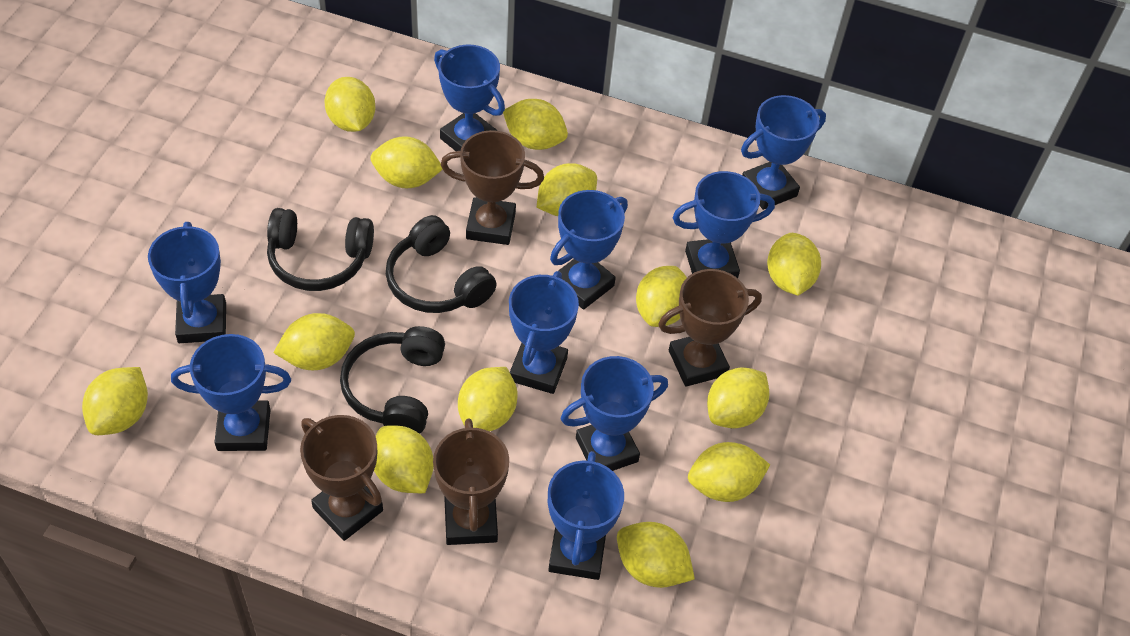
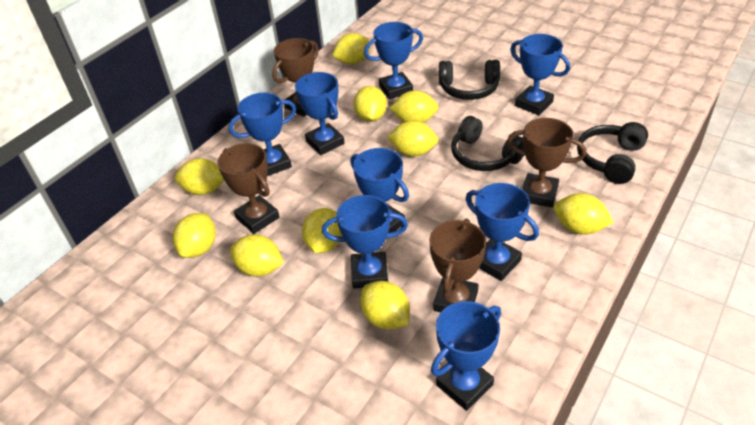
blue trophy: [148,222,226,343] [171,334,291,451] [434,45,505,151] [509,271,579,394] [548,451,624,580] [550,190,628,310] [561,356,668,471] [672,171,775,278] [741,95,826,210] = 9 -> [228,93,296,176] [295,72,345,155] [322,195,408,288] [350,148,409,233] [364,22,423,99] [431,301,501,411] [466,183,539,281] [510,34,570,115] = 8
yellow lemon: [82,367,148,435] [274,313,355,370] [325,77,375,132] [370,136,443,188] [374,426,434,493] [458,367,517,432] [503,99,568,150] [537,163,597,216] [617,522,695,588] [636,266,687,327] [688,442,770,502] [707,367,769,428] [767,233,821,296] = 13 -> [173,213,216,258] [175,158,224,195] [230,234,284,277] [302,208,342,253] [332,33,371,64] [353,86,387,122] [360,281,410,329] [387,121,438,156] [389,90,439,123] [554,193,614,235] = 10

